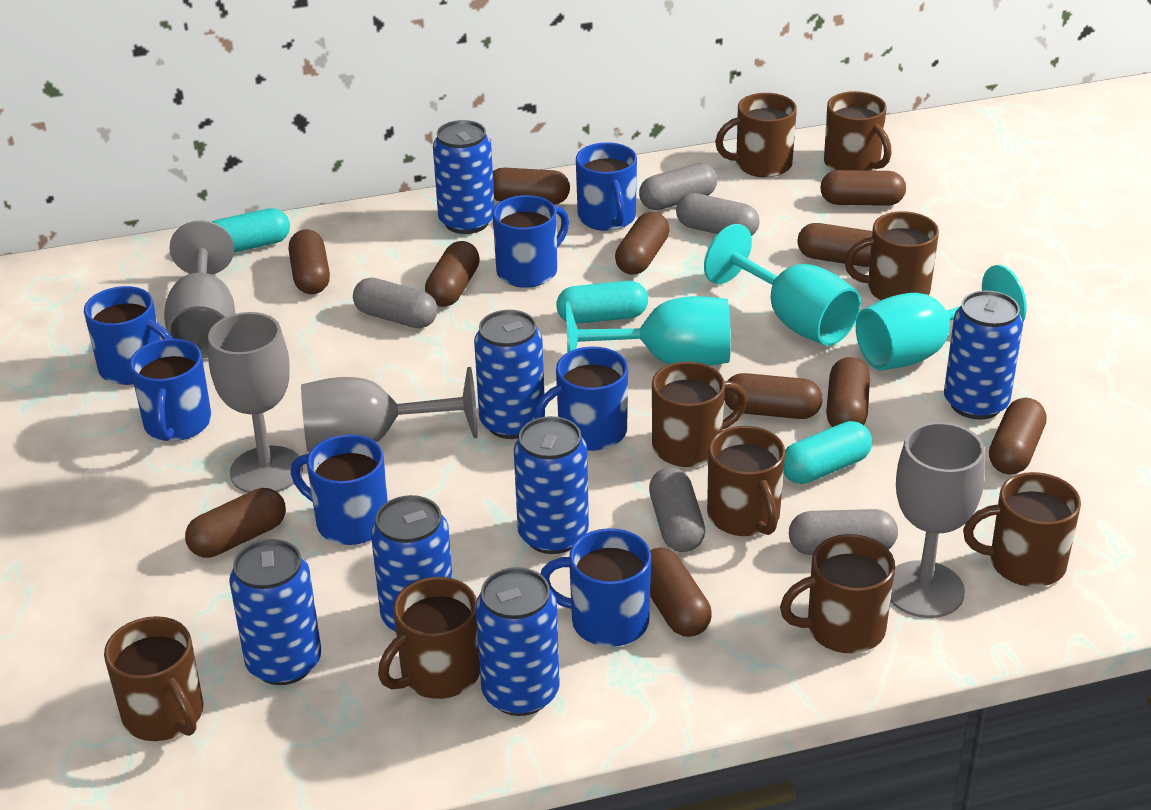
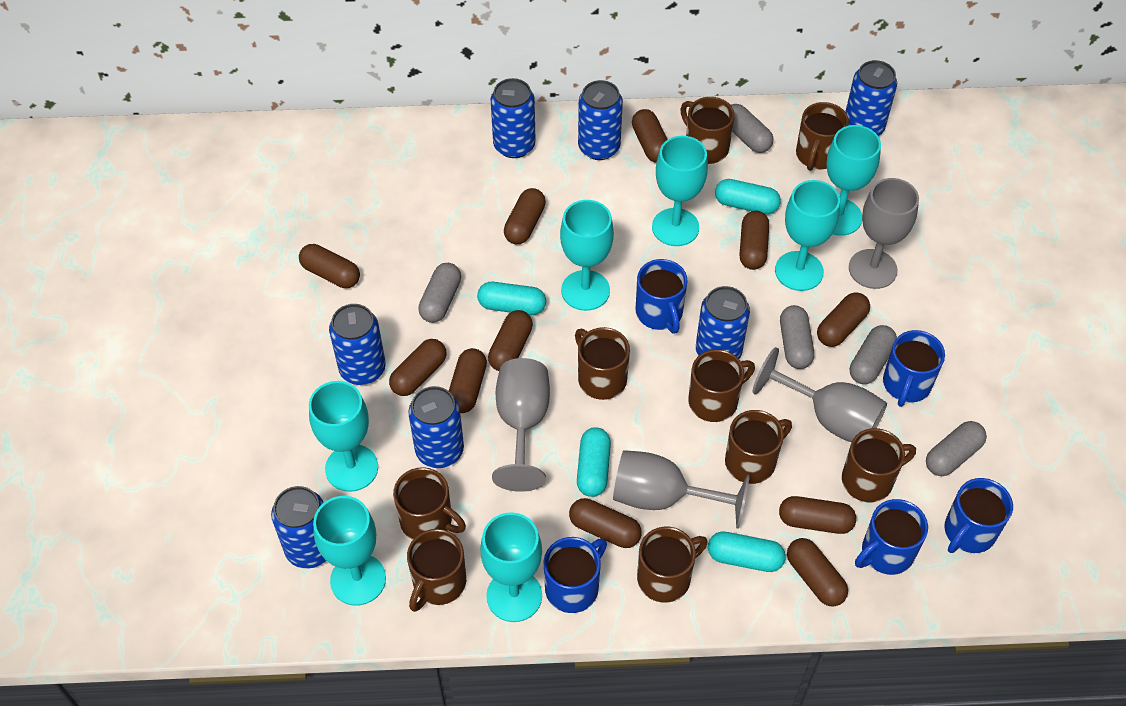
blue mug: [84,286,173,385] [130,338,211,441] [291,434,388,545] [492,195,569,288] [534,346,628,451] [541,528,651,647] [576,142,637,231] = 7 -> [544,537,607,613] [636,259,687,333] [855,499,928,575] [883,330,945,407] [945,478,1013,553] = 5
turquoise capsule: [212,208,290,253] [556,281,648,324] [784,421,872,484] = 3 -> [477,282,546,315] [577,427,611,497] [708,532,786,572] [715,179,781,214] = 4
turquoise goblet: [566,296,731,366] [704,224,861,346] [856,265,1027,371] = 3 -> [309,381,378,492] [313,496,386,606] [480,512,542,622] [560,200,614,311] [652,136,708,246] [775,180,840,291] [827,125,881,236] = 7

